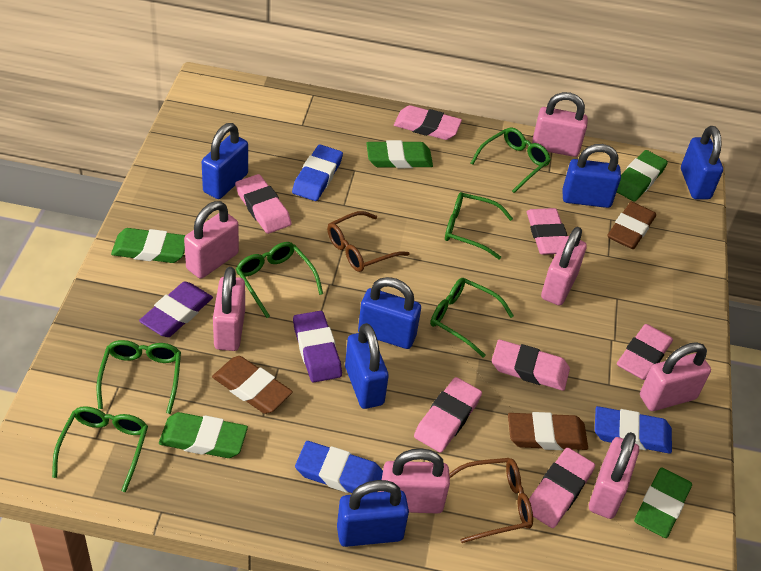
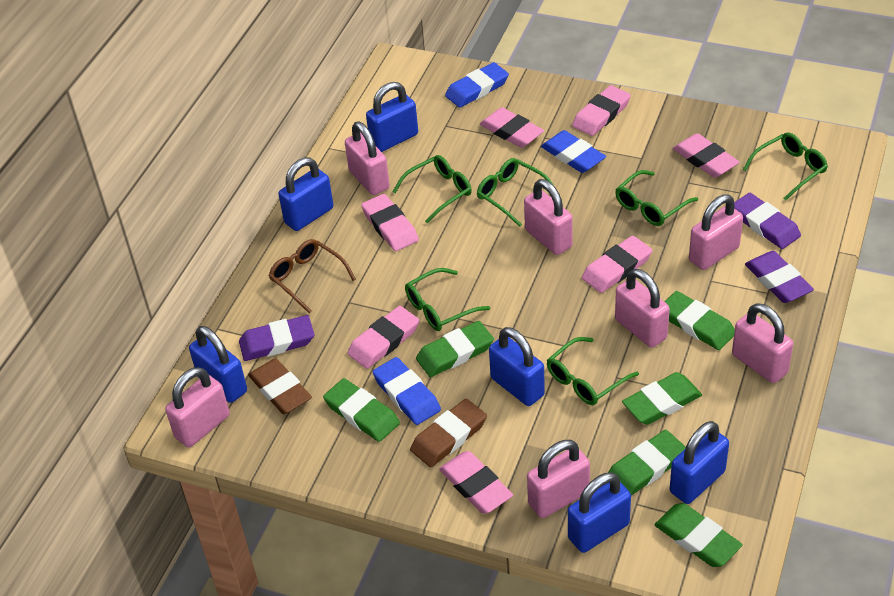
brown eraser: [212,356,293,414] [508,412,588,450] [607,202,656,249] = 3 -> [248,358,312,414] [410,399,487,467] = 2
brown glasses: [327,211,410,272] [449,458,533,543] = 2 -> [269,239,356,313] = 1
green eraser: [111,228,186,263] [159,412,248,458] [366,140,433,168] [617,150,668,202] [634,468,692,538] = 5 -> [323,378,400,442] [416,321,494,377] [608,430,686,496] [622,372,702,425] [655,503,743,567] [664,291,735,350] = 6
purple eraser: [139,281,213,337] [293,311,342,383] = 2 -> [239,315,314,361] [734,193,801,249] [745,251,814,303] = 3

